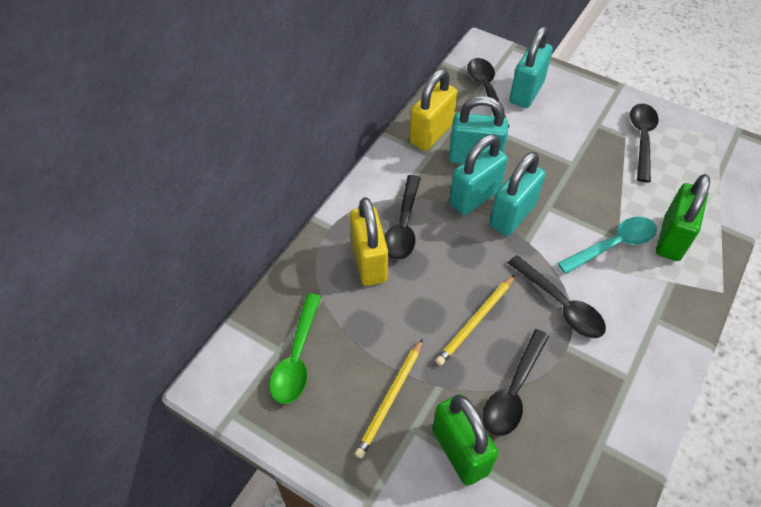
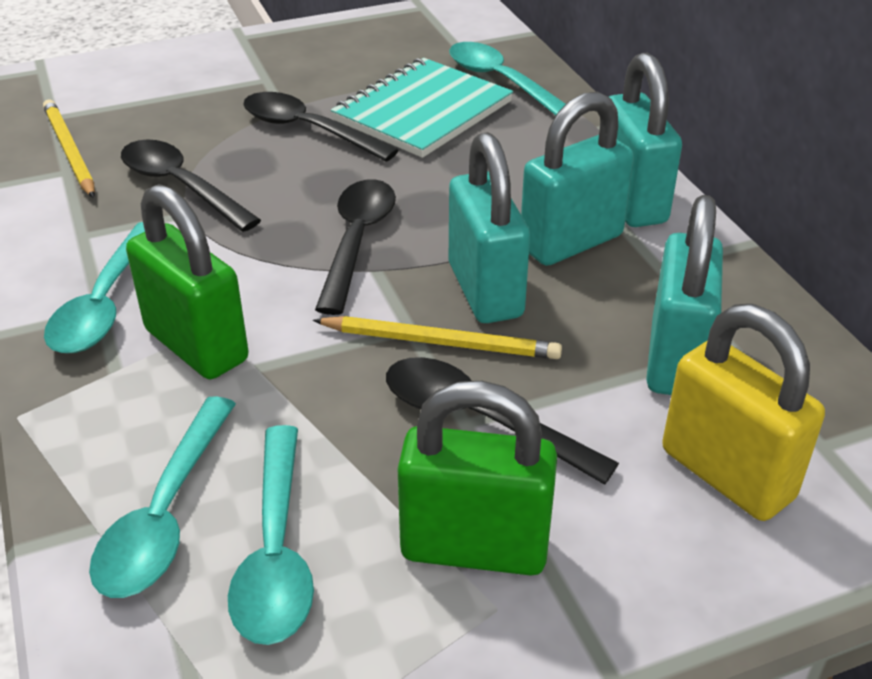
black spoon: [384,175,421,260] [467,58,510,128] [482,329,549,436] [508,255,606,338] [630,104,659,182] = 5 -> [121,139,261,232] [243,92,399,162] [315,179,396,315] [386,357,619,485] = 4
green spoon: [269,294,321,404] = 1 -> none = 0
turquoise notebook: none = 0 -> [331,58,513,158] = 1
turquoise spoon: [557,217,657,274] = 1 -> [44,222,145,353] [89,396,236,598] [228,425,314,645] [449,42,566,115] = 4
yellow padlock: [350,197,388,286] [409,69,457,151] = 2 -> [662,304,825,521] = 1

